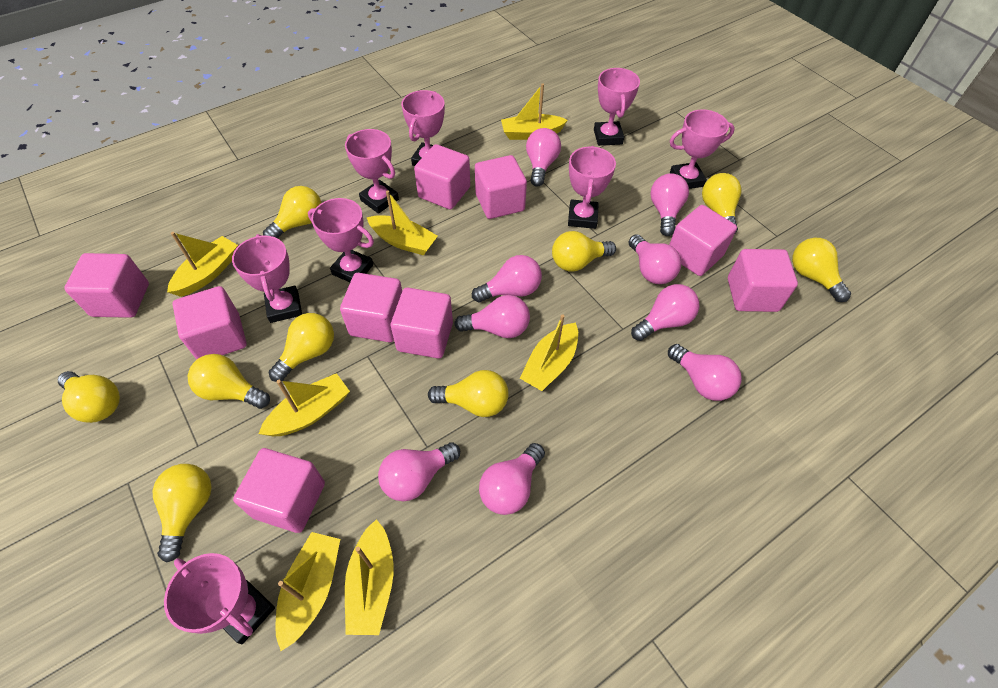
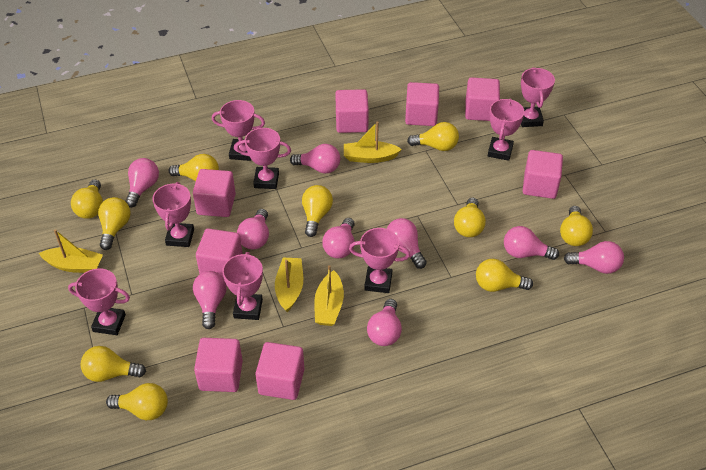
pink cube: [64,253,149,318] [172,286,247,360] [233,448,325,533] [340,273,402,342] [391,288,453,358] [414,144,470,210] [475,155,527,219] [669,205,737,276] [728,249,798,312] = 9 -> [193,169,236,217] [194,338,243,392] [196,228,243,278] [255,342,304,400] [335,89,369,133] [405,82,439,126] [465,77,500,121] [523,150,563,199] = 8
yellow boat: [167,232,238,297] [259,373,350,436] [275,532,340,651] [345,519,394,635] [367,190,438,255] [501,83,568,140] [520,314,578,391] = 7 -> [39,229,103,273] [275,258,303,312] [314,265,344,326] [344,121,402,163] = 4
yellow light bulb: [58,371,120,423] [153,464,212,562] [188,354,270,409] [263,186,322,238] [269,313,334,382] [428,370,509,417] [552,231,616,271] [702,173,742,233] [792,238,851,302] = 9 -> [71,179,103,219] [80,346,146,382] [98,197,131,250] [106,383,168,420] [169,154,219,181] [302,185,333,237] [407,122,459,151] [454,198,486,237] [476,259,533,292] [560,206,593,246] = 10

